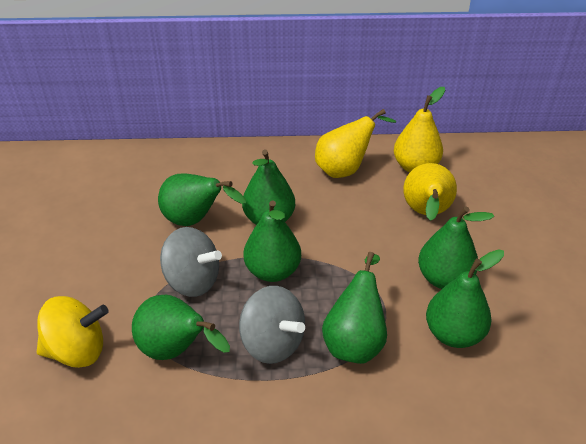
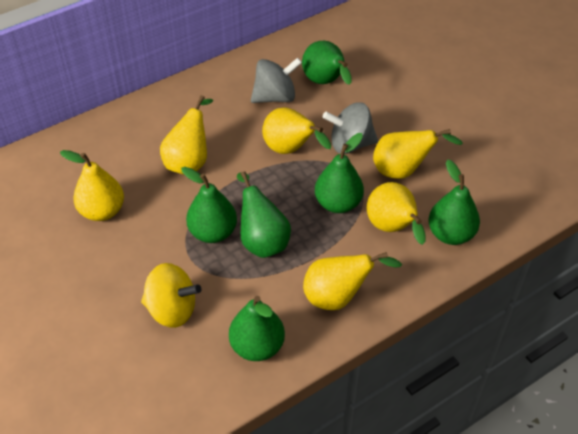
green pear: [132,295,230,360] [158,173,246,226] [242,150,295,225] [243,200,301,282] [322,252,387,364] [418,206,494,289] [426,249,504,348] = 7 -> [181,167,237,243] [229,296,285,361] [237,171,291,258] [302,41,352,85] [315,133,364,213] [428,159,480,245] = 6
yellow pear: [315,109,396,178] [394,87,445,172] [403,163,457,221] = 3 -> [60,150,124,221] [160,95,213,175] [262,107,331,154] [303,252,402,310] [367,182,425,245] [373,129,463,179] = 6

